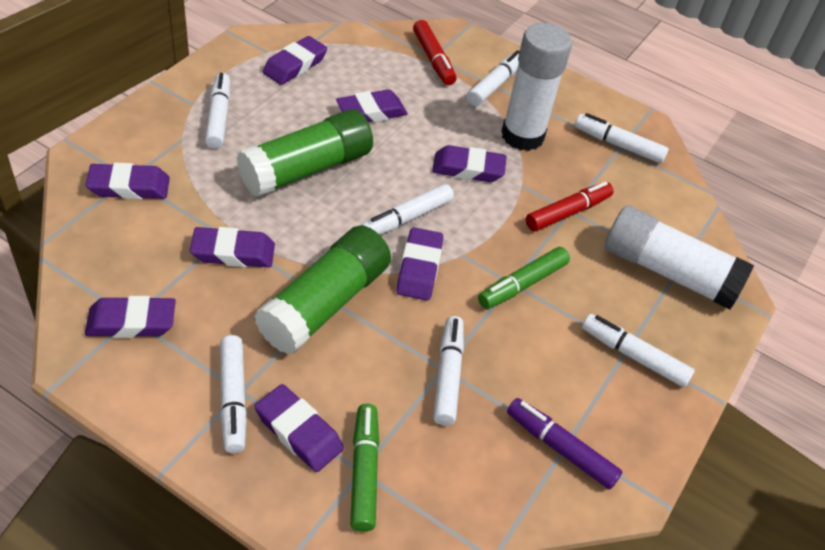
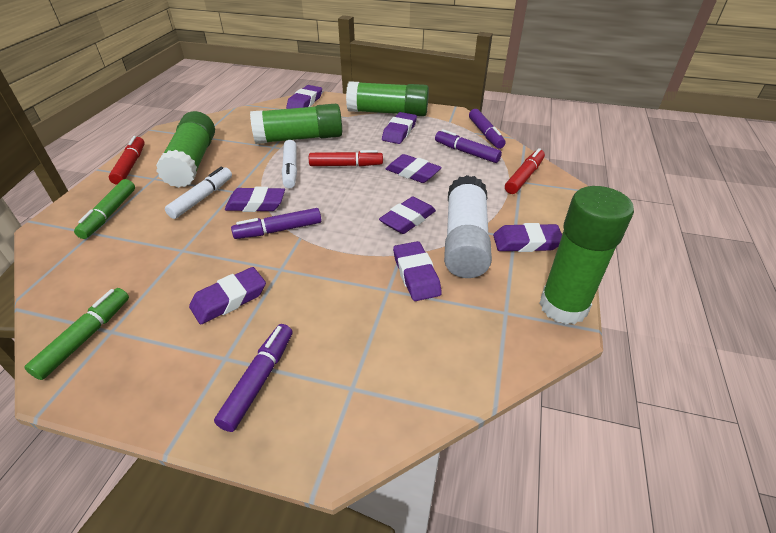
green glue stick: [237,109,373,197] [254,225,391,354] = 2 -> [156,111,215,188] [250,104,342,144] [346,81,429,116] [539,186,634,325] = 4
purple marker: [507,398,623,489] = 1 -> [214,324,293,432] [231,208,321,239] [435,129,502,163] [469,109,506,149] = 4
red marker: [413,20,457,85] [526,182,614,231] = 2 -> [109,136,145,185] [309,150,383,166] [505,148,545,194] = 3
white glue stick: [501,23,572,151] [605,205,754,310] = 2 -> [444,175,492,278] = 1
white marker: [205,73,230,149] [220,335,247,453] [361,184,454,235] [433,316,464,426] [466,50,520,106] [575,113,669,164] [582,314,695,388] = 7 -> [165,167,232,219] [282,140,297,188] = 2

